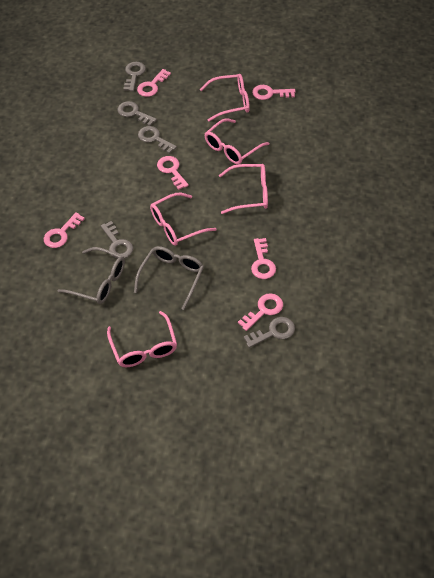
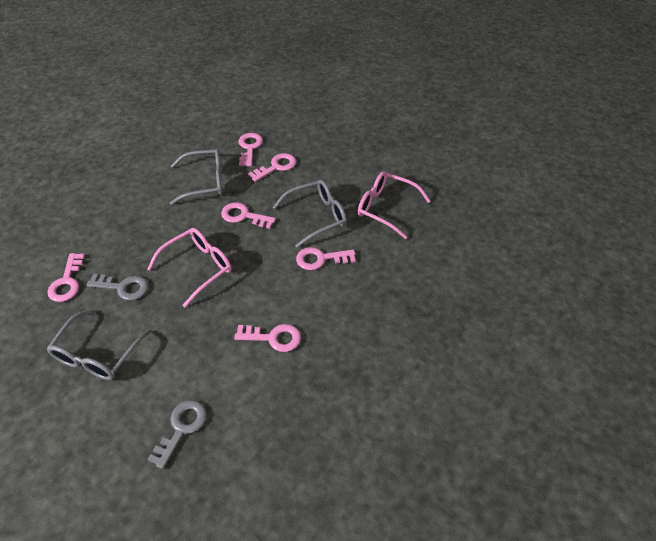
grey glasses: [57,247,125,304] [134,246,204,310] = 2 -> [47,310,152,380] [170,149,223,205] [272,180,347,248] = 3
grey key: [101,221,133,259] [117,101,157,126] [123,62,146,91] [138,126,177,154] [244,317,295,348] = 5 -> [87,274,148,301] [147,400,207,469] = 2
pink glasses: [107,311,177,367] [150,192,217,246] [200,74,250,122] [204,118,269,165] [219,164,268,214] = 5 -> [147,228,232,307] [357,171,430,239] = 2

